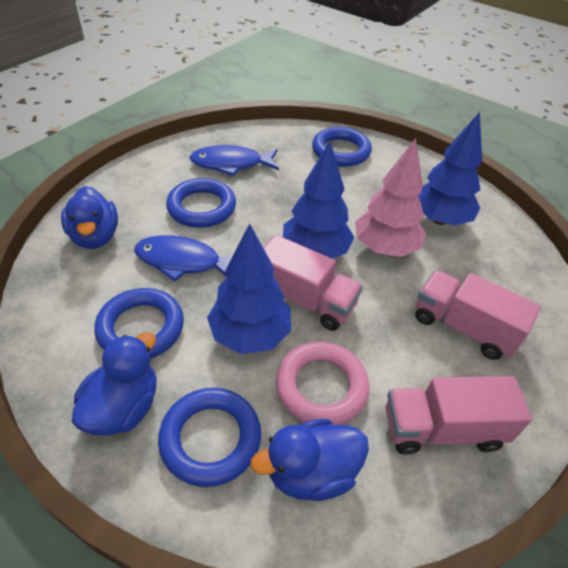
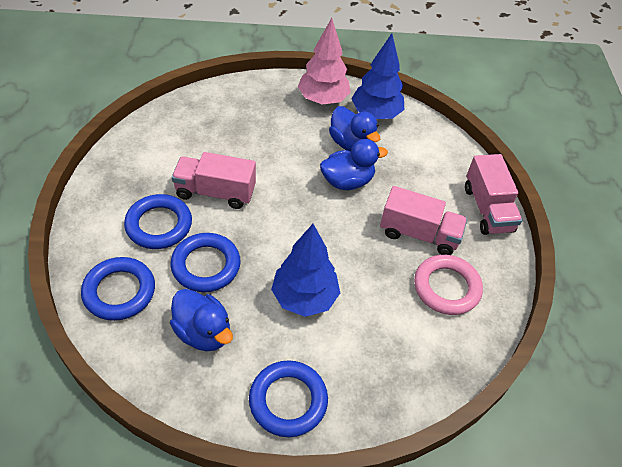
blue fish: [134,235,234,282] [189,145,279,176] = 2 -> none = 0
blue tree: [207,223,291,354] [283,141,354,258] [418,112,482,226] = 3 -> [271,224,340,317] [351,33,404,119] = 2

